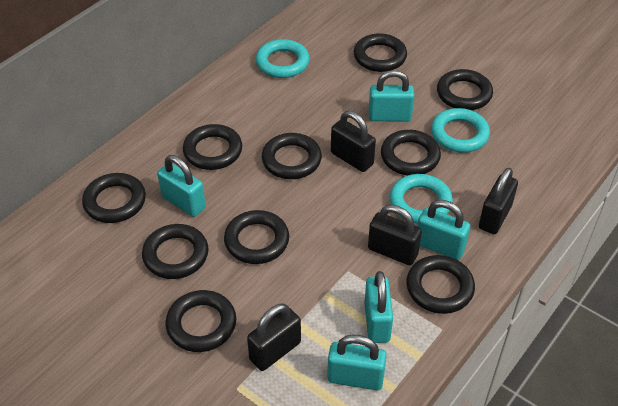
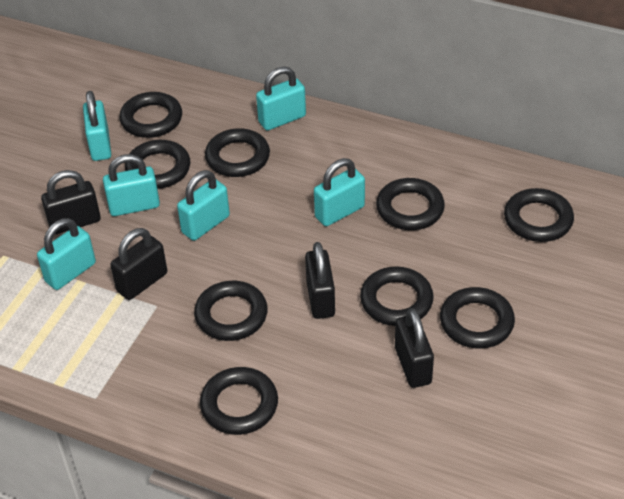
black ring: [82,173,146,223] [142,224,208,279] [165,290,236,352] [183,124,242,170] [224,210,289,264] [262,133,322,179] [354,33,407,72] [381,130,441,176] [406,255,475,314] [437,69,493,110] = 10 -> [119,92,182,138] [125,140,190,189] [194,281,268,341] [200,367,278,435] [205,128,270,177] [360,266,434,326] [376,178,445,230] [440,287,515,349] [504,188,574,242] = 9
turquoise padlock: [157,155,206,217] [327,335,387,390] [364,271,393,343] [368,70,415,121] [417,200,470,260] = 5 -> [37,218,96,290] [83,91,111,161] [103,154,160,216] [177,170,230,241] [256,66,306,130] [314,158,365,226] = 6
turquoise ring: [256,39,310,78] [390,174,453,224] [431,108,490,152] = 3 -> none = 0

